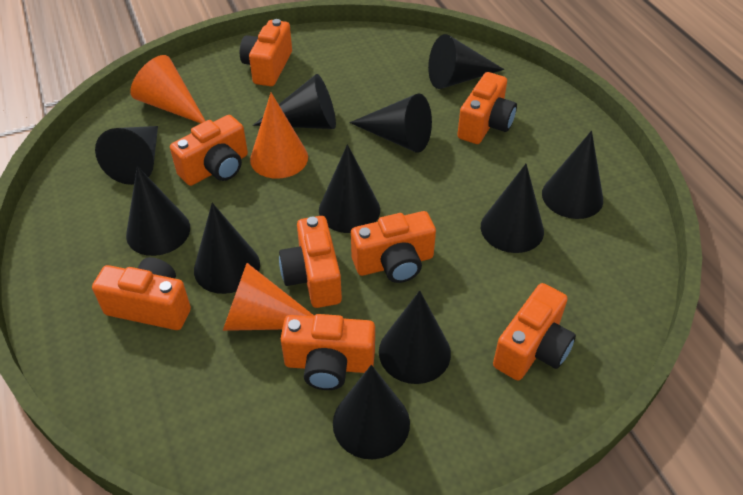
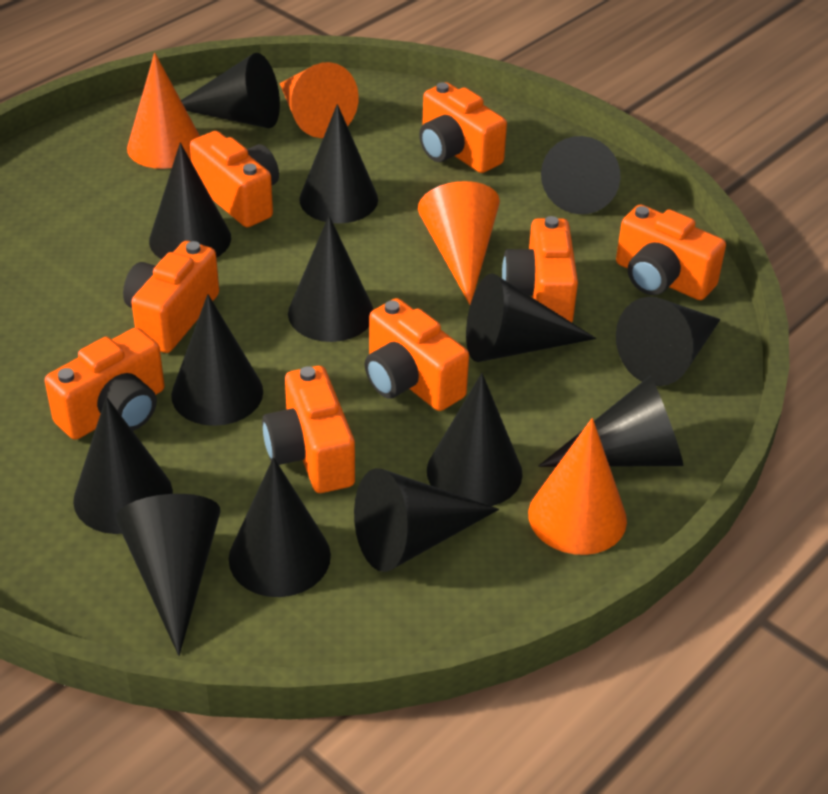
black cone: [95,126,158,185] [126,166,190,256] [194,203,260,294] [253,74,336,129] [319,144,380,233] [333,365,410,459] [349,93,432,153] [379,290,451,384] [428,34,504,89] [481,164,544,253] [542,131,603,219] = 11 -> [73,397,173,534] [116,494,221,656] [149,143,231,259] [171,294,263,426] [181,53,280,128] [229,457,331,597] [288,215,373,342] [299,104,378,223] [354,468,499,572] [427,373,523,506] [466,274,596,362] [538,376,683,467] [541,136,621,214] [616,297,721,386] = 14
orange cone: [130,55,205,123] [223,263,314,331] [250,93,308,179] = 3 -> [127,52,200,169] [279,62,359,138] [418,181,500,305] [528,418,627,555] = 4

